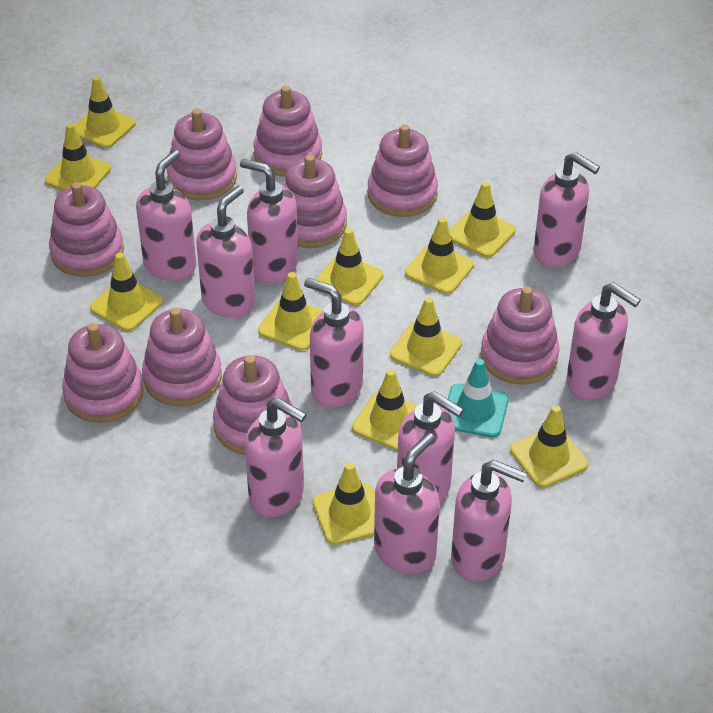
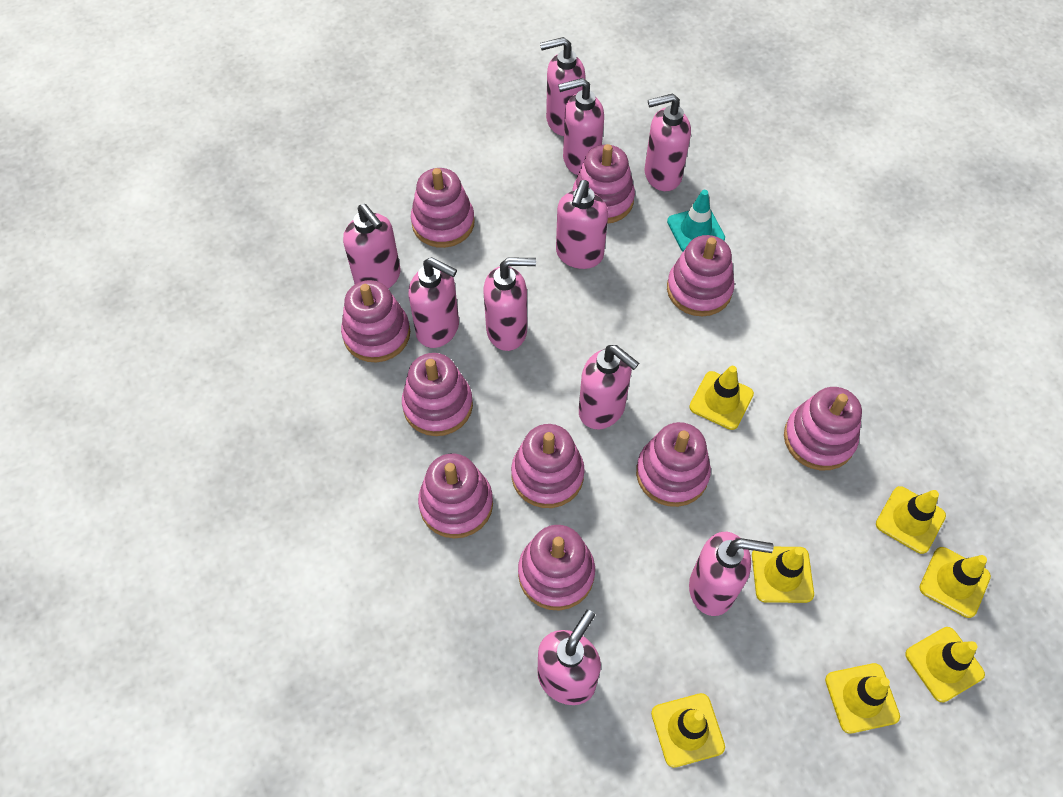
pink stacking toy: [49,182,124,277] [62,323,144,423] [142,307,222,407] [167,108,237,200] [213,355,293,455] [254,86,322,176] [283,155,347,248] [367,124,438,217] [481,286,560,385] = 9 -> [341,280,410,362] [402,353,473,436] [411,168,475,248] [418,454,493,538] [511,424,585,508] [518,525,595,610] [573,144,635,224] [636,422,711,507] [667,235,734,316] [784,387,862,470] = 10
yellow traffic cone: [45,123,111,190] [74,76,136,148] [90,253,163,331] [258,272,323,351] [313,462,375,545] [316,228,383,305] [352,369,418,451] [390,297,462,376] [405,217,474,294] [450,181,516,257] [510,405,588,488] = 11 -> [651,693,725,768] [689,366,754,430] [752,547,814,603] [825,663,900,734] [876,486,946,554] [905,627,985,703] [919,547,991,618] = 7

